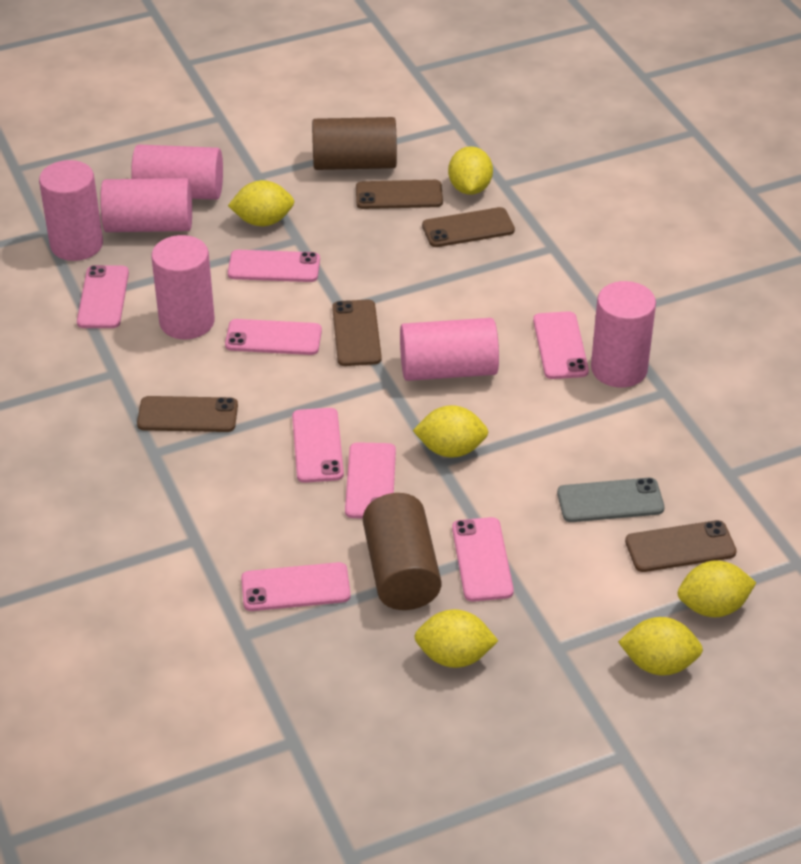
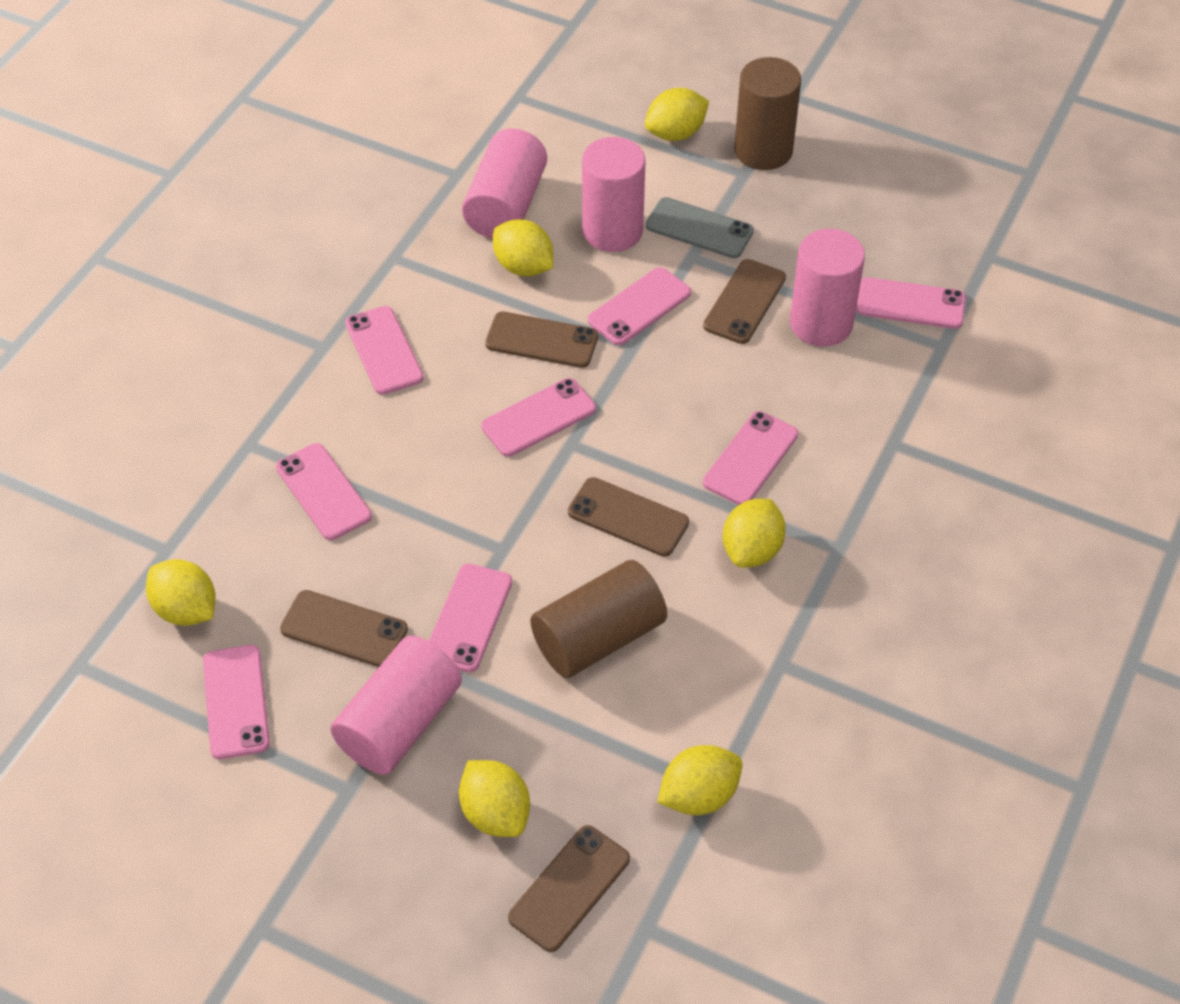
pink cylinder: [39,160,103,261] [100,178,192,232] [131,145,223,200] [151,235,215,339] [400,318,499,381] [591,281,656,388] = 6 -> [330,636,462,775] [462,129,547,239] [582,137,645,252] [790,229,865,347] = 4

